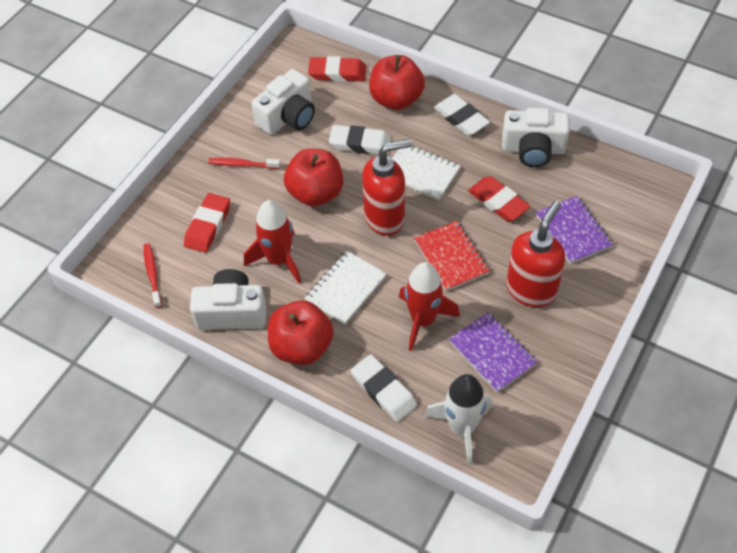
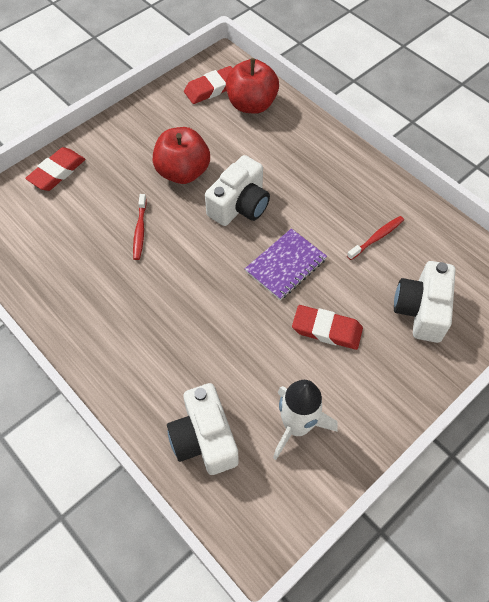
purple notebook: [449,312,537,392] [536,196,613,264] = 2 -> [245,228,327,300] = 1
red apple: [268,301,333,365] [284,149,343,207] [369,55,425,110] = 3 -> [153,127,210,184] [226,58,279,114] = 2
red notebook: [414,221,490,291] = 1 -> none = 0
red rocket: [244,200,301,283] [399,262,460,351] = 2 -> none = 0
red soap dispenser: [362,139,413,236] [506,201,565,307] = 2 -> none = 0
white eraser: [329,125,391,155] [351,354,417,422] [434,94,490,136] = 3 -> none = 0
white notebook: [304,251,386,325] [392,146,461,200] = 2 -> none = 0

